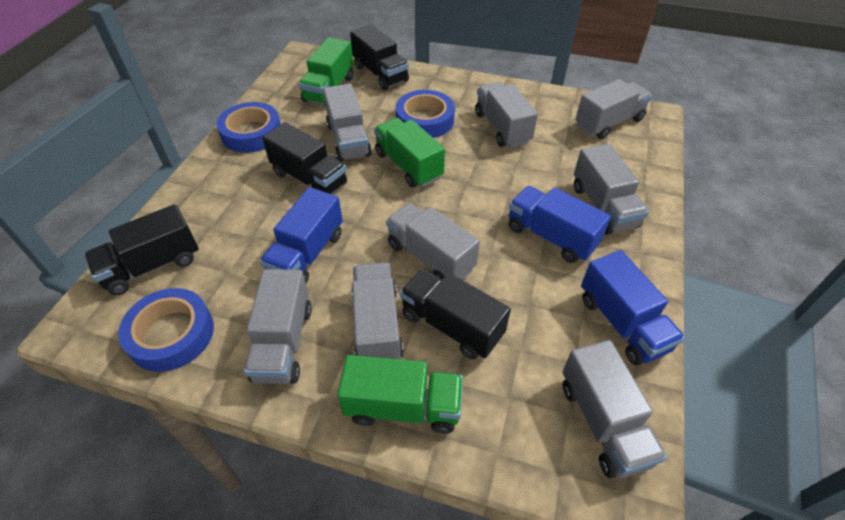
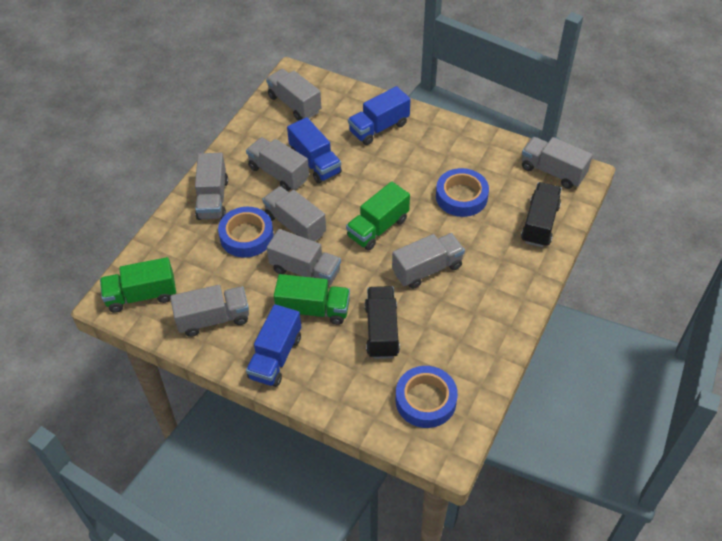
black truck: [84,204,199,295] [262,122,347,194] [350,24,409,90] [400,268,511,360] = 4 -> [365,286,400,359] [521,182,562,247] = 2

